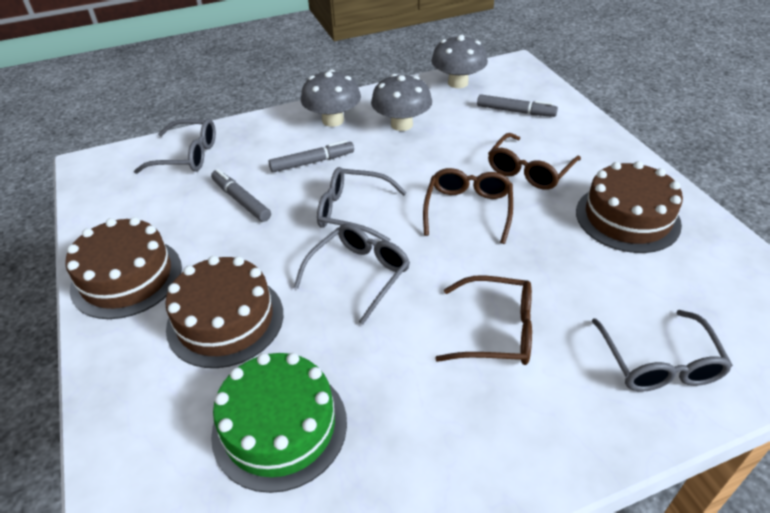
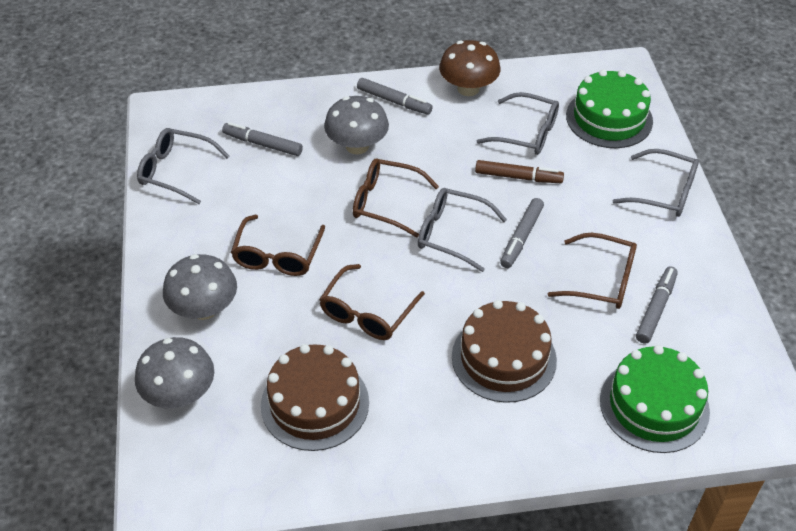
brown cake: [65,217,182,319] [165,256,283,368] [576,161,683,253] = 3 -> [261,344,369,451] [452,300,557,403] = 2
brown glasses: [423,168,513,244] [435,276,532,365] [488,133,581,190] = 3 -> [231,215,325,276] [319,264,425,340] [353,159,439,237] [548,233,637,309] = 4
brown marker: none = 0 -> [475,160,564,183] = 1
brown mushroom: none = 0 -> [439,40,500,96] = 1
green cake: [211,353,347,493] = 1 -> [566,69,653,148] [600,345,710,453] = 2
grey marker: [211,169,271,222] [269,140,354,172] [477,94,558,117] = 3 -> [222,122,303,156] [357,78,433,115] [500,198,544,268] [636,266,678,343] = 4

